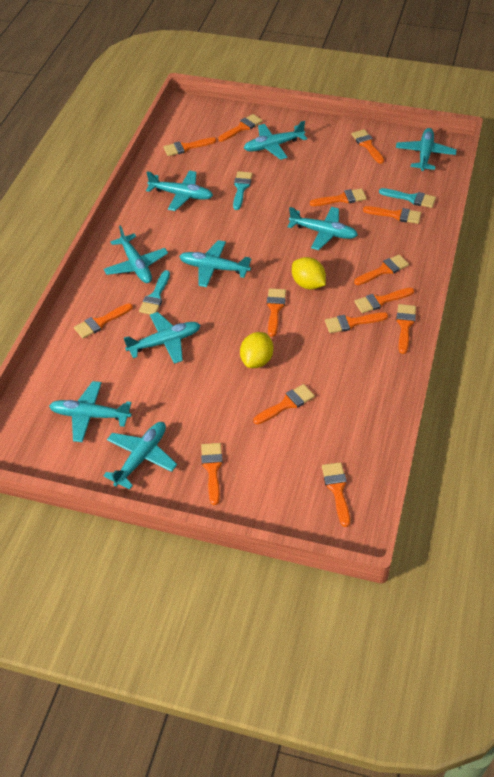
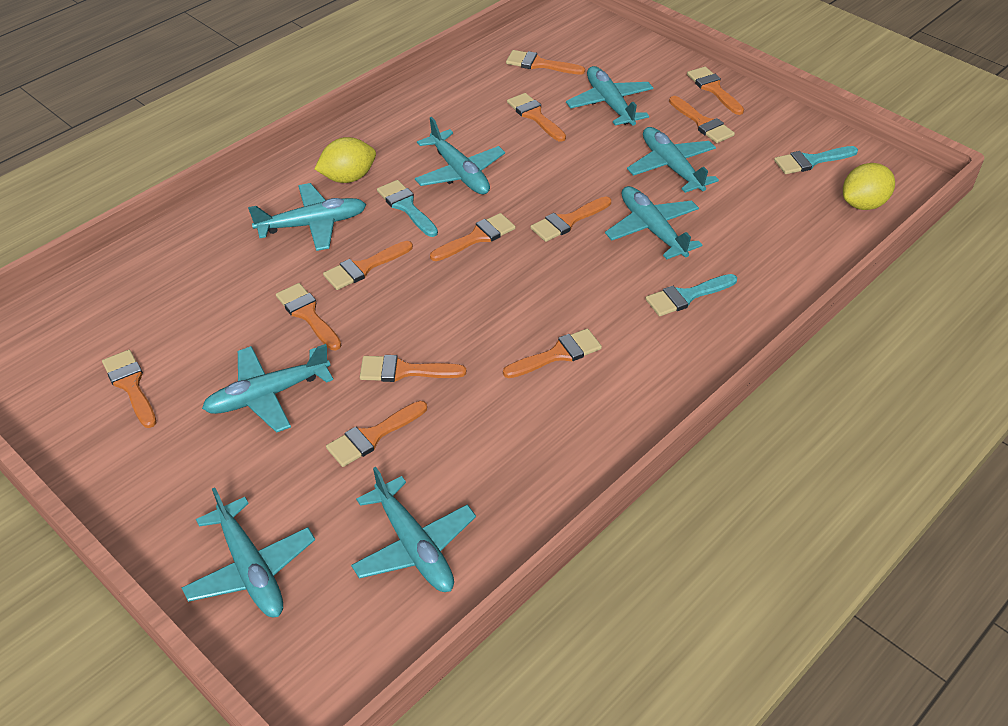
orange brush: [74,303,133,339] [163,137,216,156] [201,443,223,505] [218,114,263,142] [253,384,315,424] [267,288,286,337] [310,188,367,206] [322,462,350,527] [325,312,388,333] [351,129,384,164] [354,255,409,285] [354,288,414,313] [363,206,421,224] [396,304,416,354] = 14 -> [102,350,156,428] [276,283,341,350] [323,241,413,290] [326,401,427,467] [360,355,466,382] [430,213,516,261] [503,328,602,378] [506,50,585,75] [507,93,566,142] [530,196,611,242] [669,96,735,143] [687,67,744,115] = 12
turquoise plane: [49,381,132,442] [103,422,177,489] [104,225,168,283] [124,312,200,364] [146,170,213,211] [179,240,251,287] [244,121,307,160] [287,207,358,250] [396,128,457,171] = 9 -> [182,488,315,617] [202,344,333,433] [248,183,366,251] [351,467,476,592] [415,117,505,195] [566,66,654,126] [605,186,702,259] [627,127,719,193] = 8

